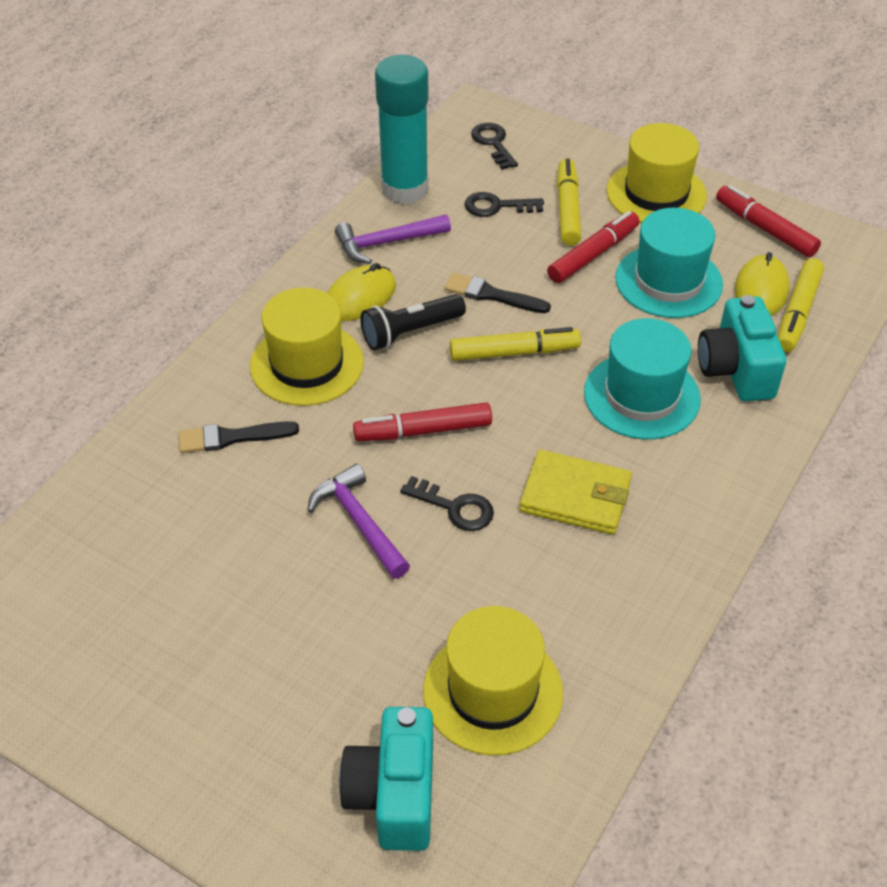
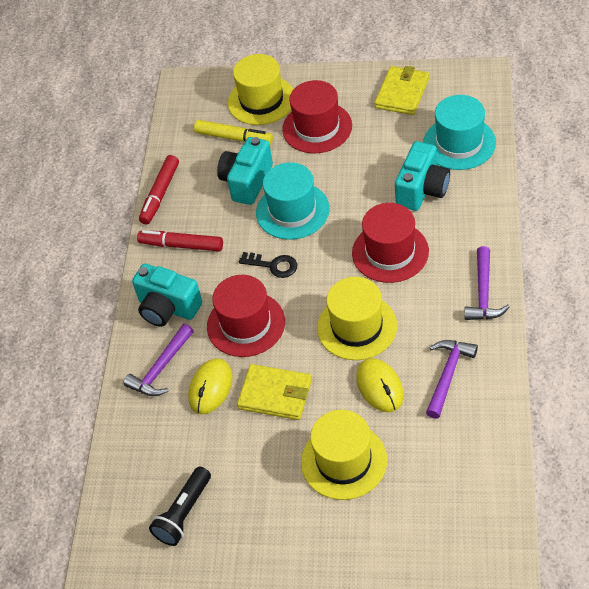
black brush: [179,421,299,453] [444,273,551,313] = 2 -> none = 0
black key: [400,476,494,531] [465,192,544,217] [471,123,518,170] = 3 -> [239,252,297,278] = 1
purple hammer: [307,464,410,579] [335,215,451,264] = 2 -> [123,324,194,396] [426,340,478,419] [464,246,510,320] = 3
red hat: none = 0 -> [207,275,285,357] [282,80,352,153] [352,203,429,283] = 3
red marker: [353,402,492,442] [547,211,639,283] [716,185,821,258] = 3 -> [137,230,223,251] [139,155,179,225] = 2
turquoise camera: [339,707,433,851] [698,295,786,402] = 2 -> [132,264,202,327] [217,137,273,205] [395,141,450,211] = 3
turquoise glue stick: [375,55,429,204] = 1 -> none = 0
yellow marker: [450,327,581,361] [557,158,581,246] [778,258,824,352] = 3 -> [194,120,273,145] = 1
yellow wallet: [519,450,632,535] = 1 -> [237,364,312,420] [374,66,429,115] = 2

